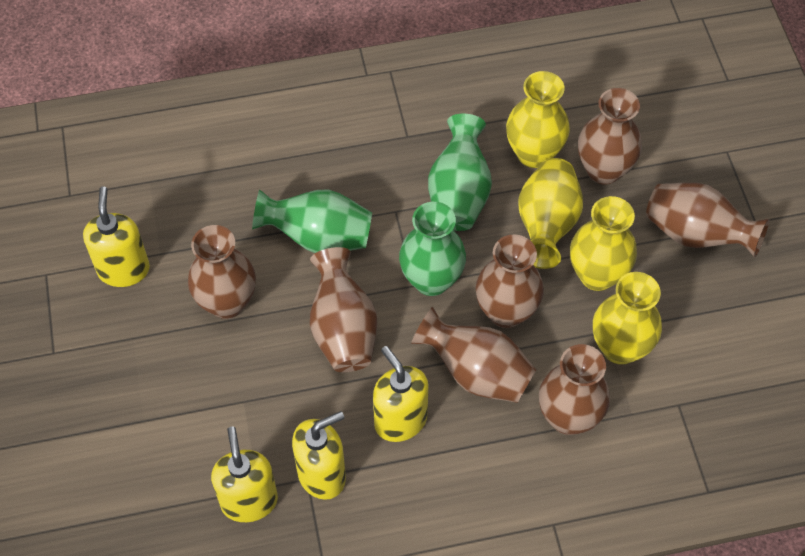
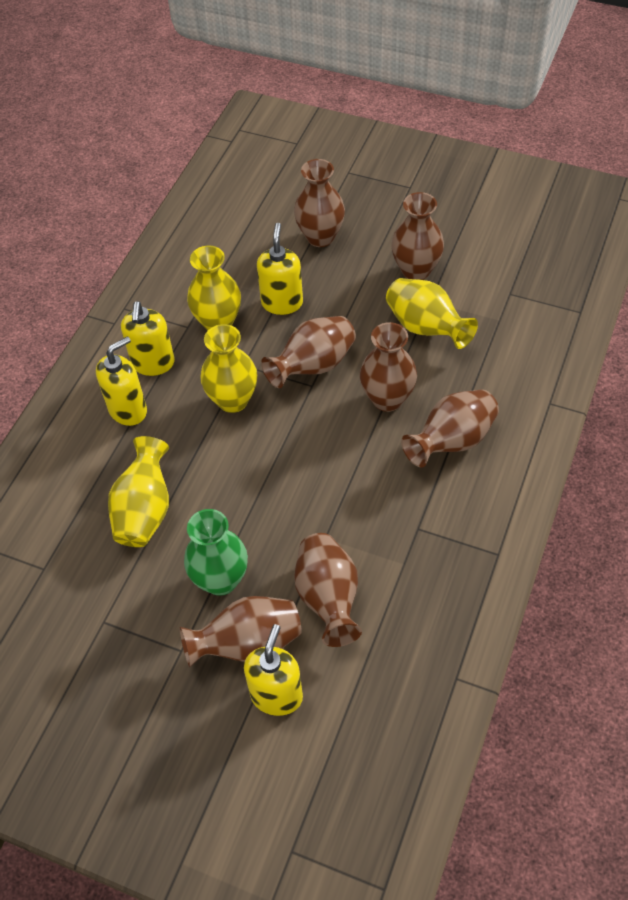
green vase: [252,190,372,253] [399,202,466,296] [428,114,492,231] = 3 -> [184,509,248,596] = 1

